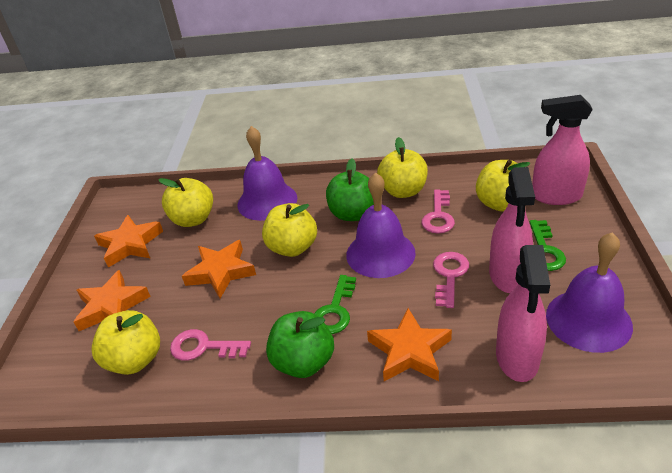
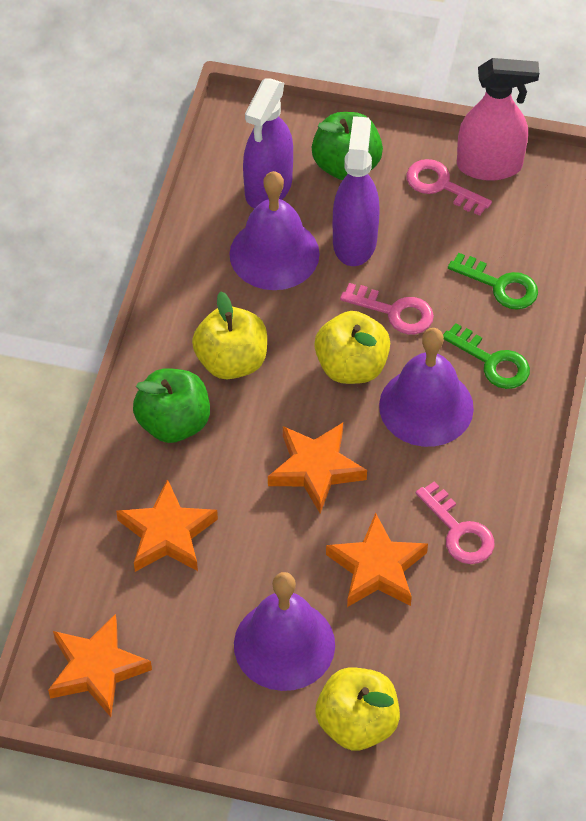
pink spray bottle: [489,167,535,293] [496,245,550,382] [532,95,593,205] = 3 -> [457,58,539,181] = 1
purple spray bottle: none = 0 -> [243,78,293,209] [333,116,380,266] = 2
yellow apple: [92,310,160,375] [158,178,213,227] [262,203,317,257] [377,137,428,198] [476,160,530,212] = 5 -> [192,292,267,379] [314,311,390,384] [316,667,400,751] = 3

